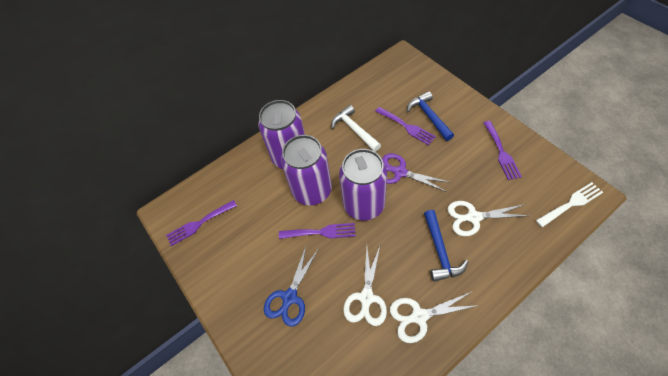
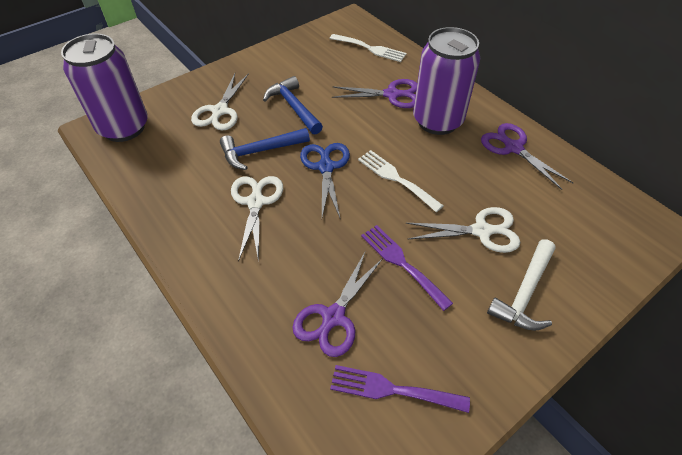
purple can: [258,100,305,169] [281,135,332,205] [339,149,387,220] = 3 -> [61,34,148,142] [413,27,480,135] = 2
purple fork: [166,200,237,246] [279,223,356,239] [375,107,436,145] [484,121,522,180] = 4 -> [330,365,470,413] [361,225,453,311] = 2
purple scissors: [382,153,451,192] = 1 -> [292,252,383,357] [332,79,417,108] [481,123,573,190] = 3
white fork: [536,182,603,227] = 1 -> [329,34,407,62] [358,150,444,212] = 2

